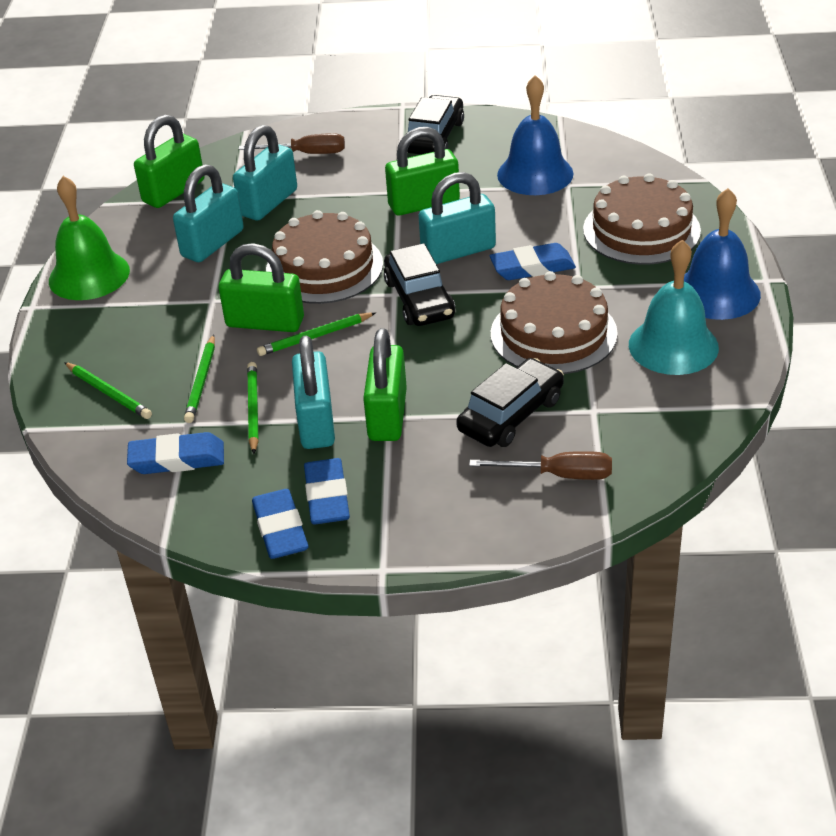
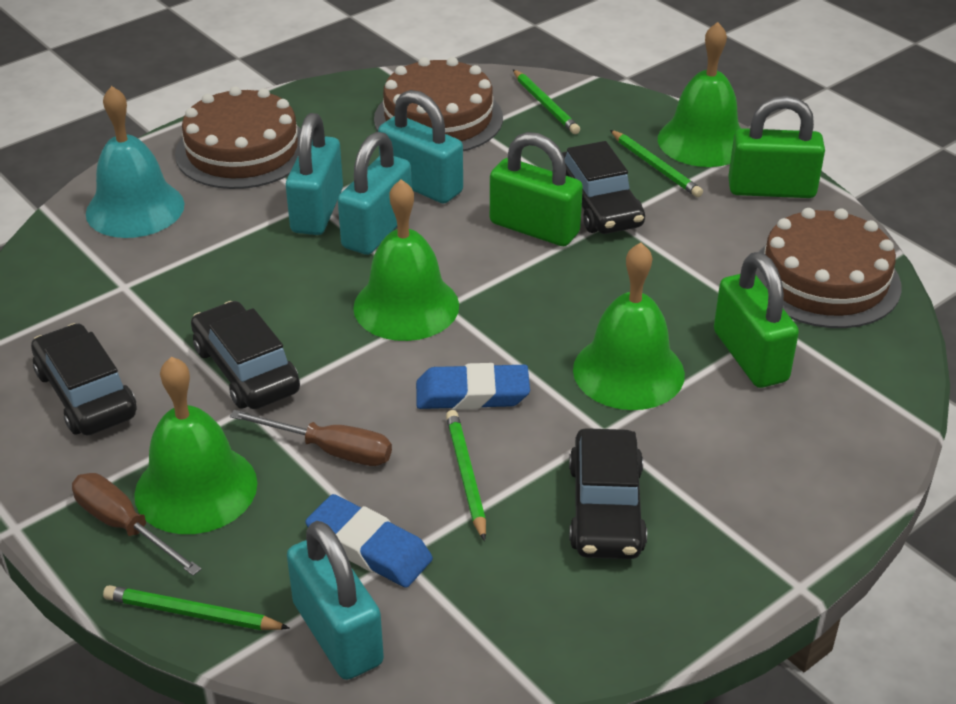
black car: [384,243,455,326] [405,95,464,155] [456,358,564,447] = 3 -> [31,323,137,435] [191,301,300,409] [562,141,645,234] [569,428,647,559] = 4
blue bell: [497,75,574,195] [684,188,761,320] = 2 -> none = 0
blue eraser: [127,432,224,474] [252,489,309,559] [304,458,350,524] [490,243,576,280] = 4 -> [306,494,433,588] [416,363,530,410] = 2
green bell: [49,176,130,300] = 1 -> [134,357,257,534] [353,179,459,341] [573,242,685,410] [658,22,741,167] = 4
green padlock: [134,115,205,208] [219,243,304,332] [363,328,407,441] [385,127,460,216] = 4 -> [490,132,583,246] [714,252,799,388] [728,96,825,198] = 3

